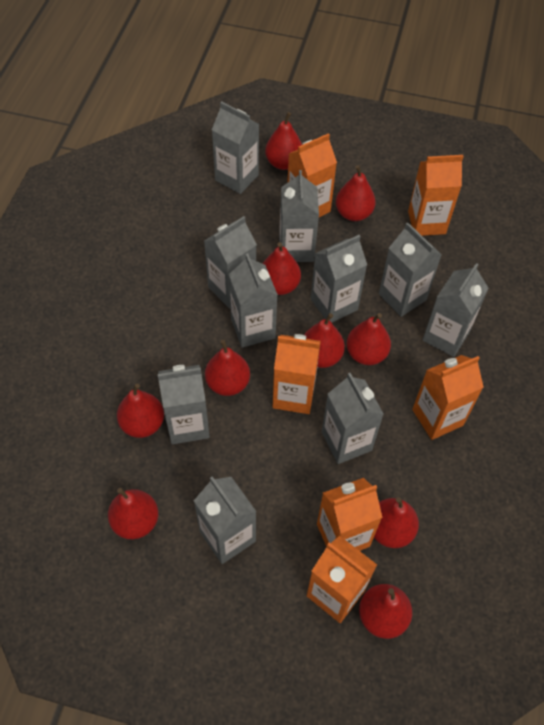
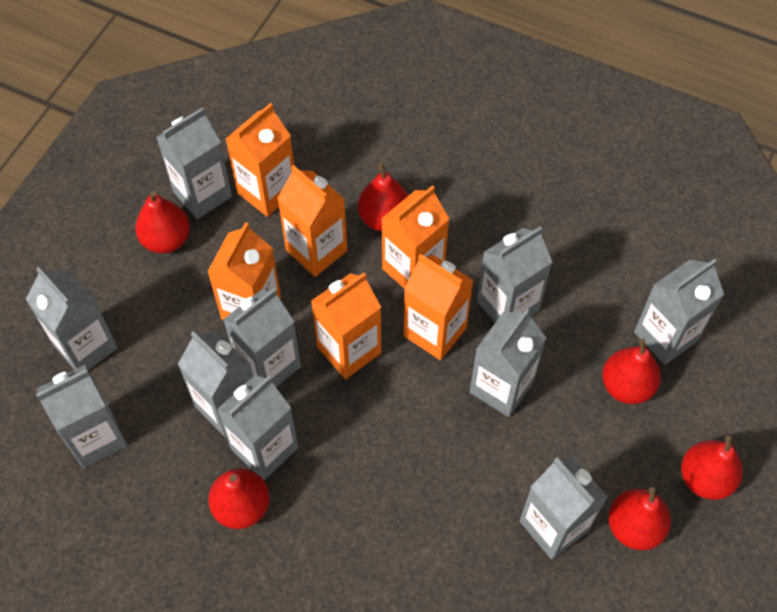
red pear: [108,488,158,539] [117,384,164,438] [205,340,250,396] [263,242,301,295] [265,112,302,170] [304,313,345,368] [336,165,376,221] [346,313,391,365] [359,584,412,639] [374,497,419,548] = 10 -> [135,191,190,253] [208,468,270,529] [358,163,408,231] [602,338,661,404] [608,487,671,550] [681,436,743,500] = 6

